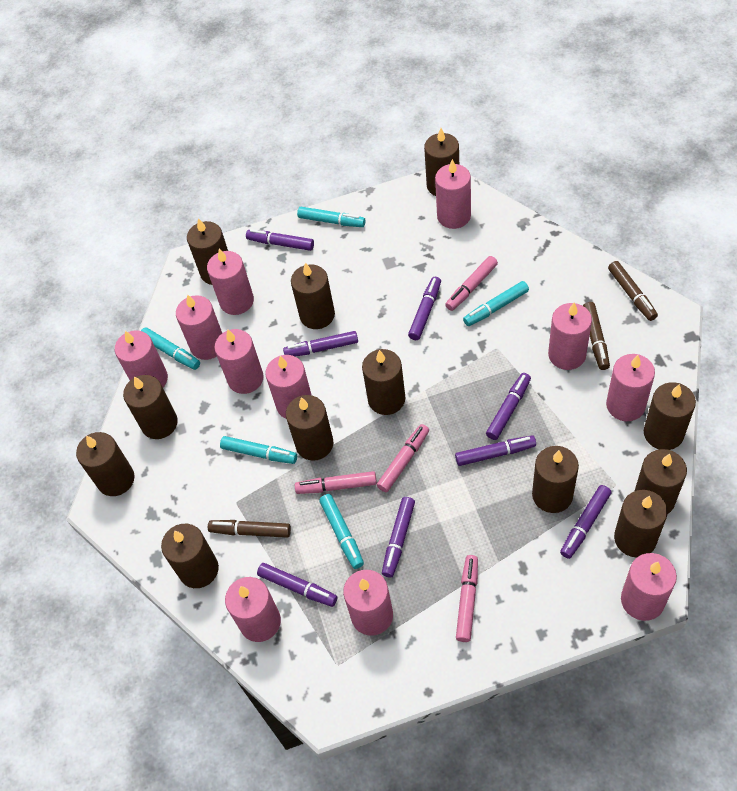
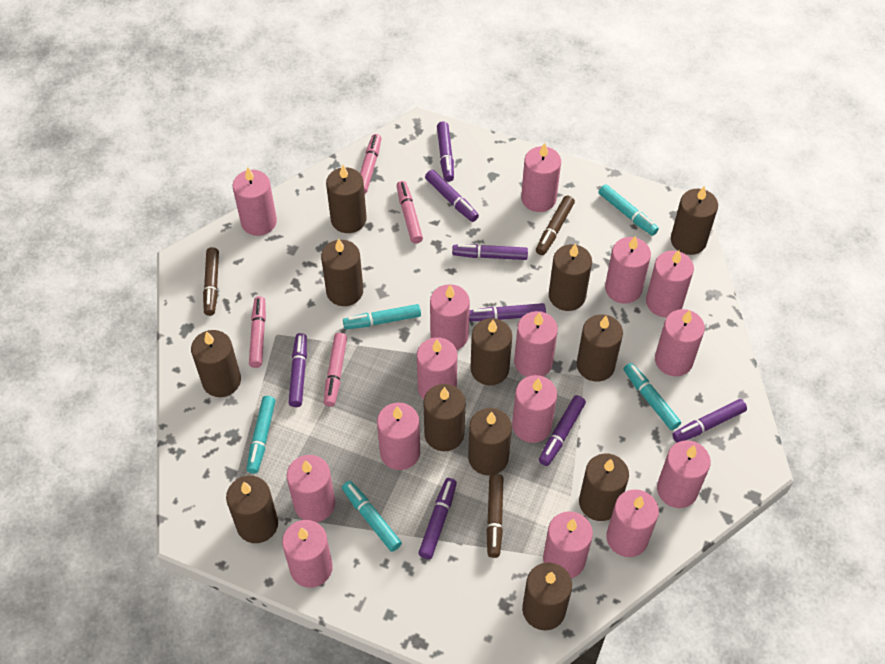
pink candle: [115,330,168,387] [176,294,222,360] [207,249,254,315] [214,329,264,394] [225,577,281,642] [265,355,312,419] [343,570,393,636] [435,159,471,229] [548,302,592,370] [606,354,655,421] [621,553,677,621] = 11 -> [233,167,277,236] [282,520,333,588] [287,455,335,522] [377,403,420,470] [417,337,457,400] [430,284,470,350] [512,375,557,443] [514,311,558,377] [521,143,561,212] [543,511,593,578] [605,236,651,304] [606,489,659,557] [646,250,694,317] [655,309,705,376] [657,440,711,508] = 15

